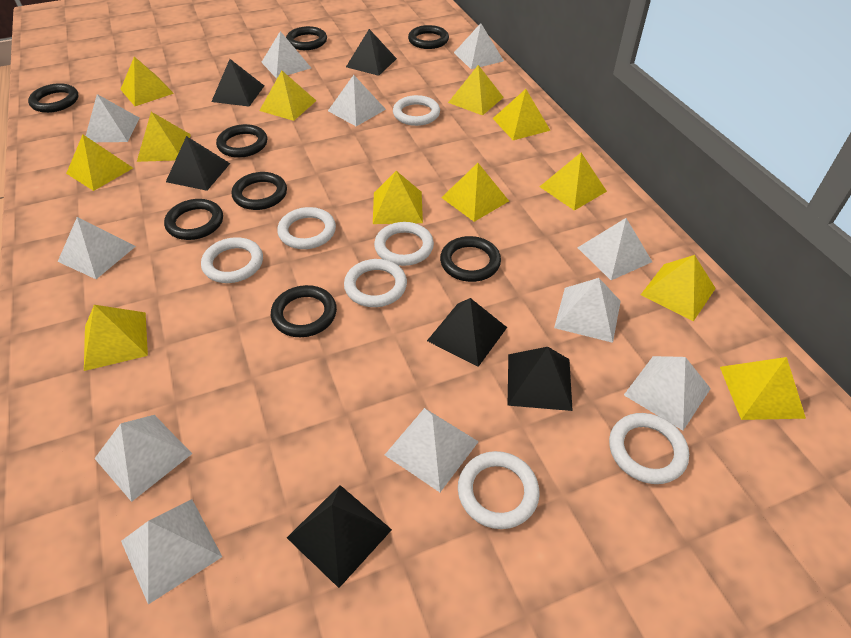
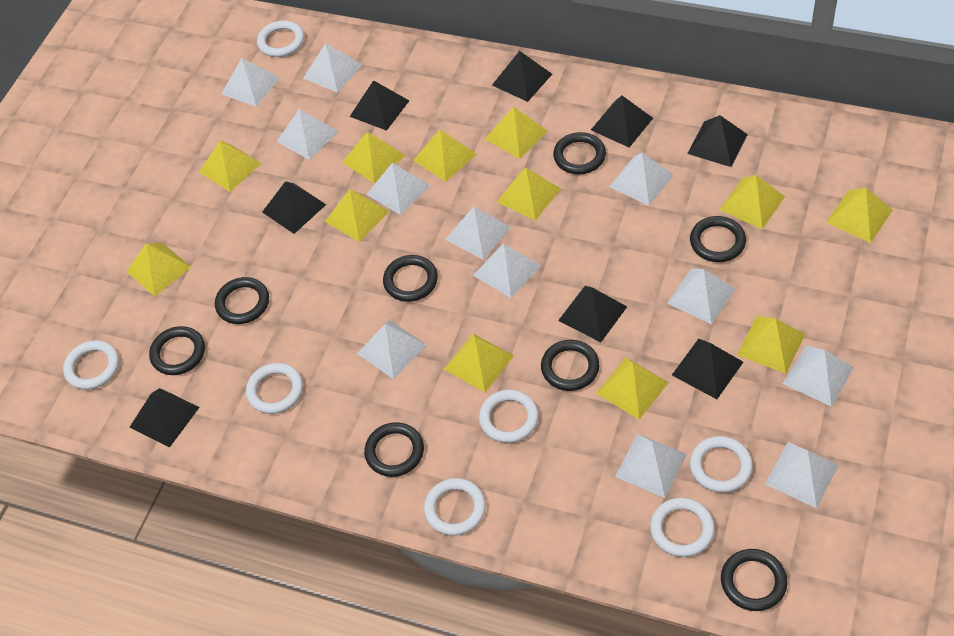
black pyramid: [166,136,230,191] [211,59,264,106] [287,485,392,588] [346,29,397,76] [427,298,507,367] [508,347,573,411] = 6 -> [130,388,200,447] [262,181,326,234] [350,80,409,131] [492,51,552,102] [558,286,627,342] [591,96,653,148] [672,339,743,399] [687,115,748,167] = 8
white pyramid: [58,217,136,279] [86,94,140,142] [94,415,192,502] [121,499,222,605] [261,31,311,79] [328,75,386,126] [385,408,479,492] [454,23,504,69] [554,278,621,343] [577,218,652,280] [624,356,711,431] = 11 -> [222,58,280,107] [277,109,338,160] [304,43,362,93] [357,320,427,379] [366,162,431,215] [445,207,511,260] [473,244,541,298] [609,153,674,206] [615,434,687,498] [667,268,736,324] [765,442,839,508] [783,345,854,407] = 12

